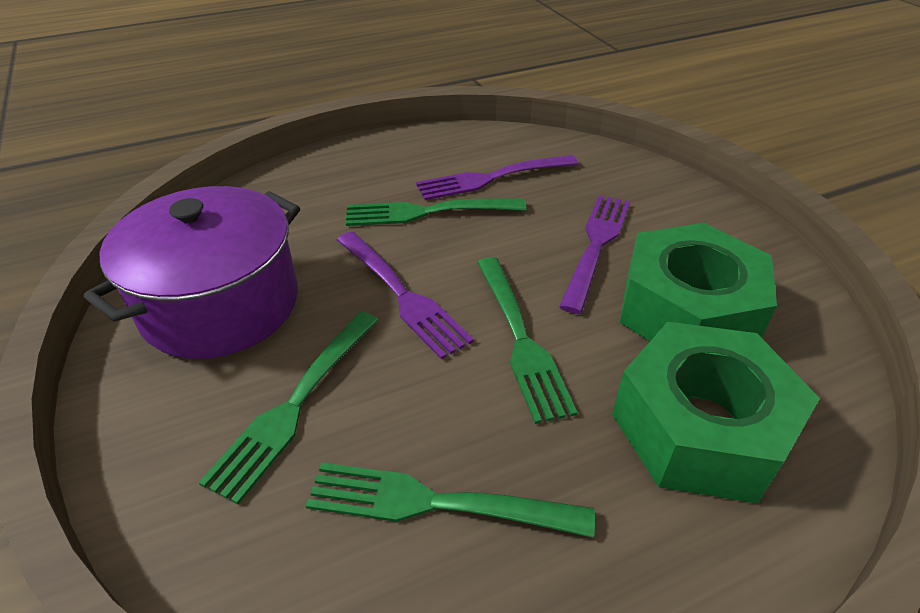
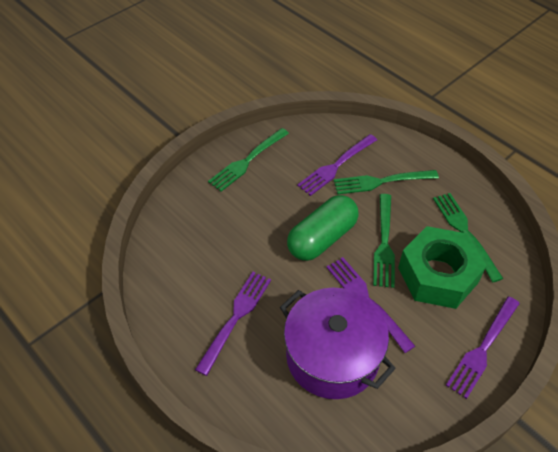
green capsule: none = 0 -> [287,195,359,261] = 1
green nut: [612,322,820,504] [620,223,777,341] = 2 -> [398,226,487,309] = 1
purple fork: [337,232,474,360] [416,155,578,200] [559,195,630,314] = 3 -> [195,272,271,376] [297,134,377,196] [326,257,415,353] [446,296,520,399] = 4

